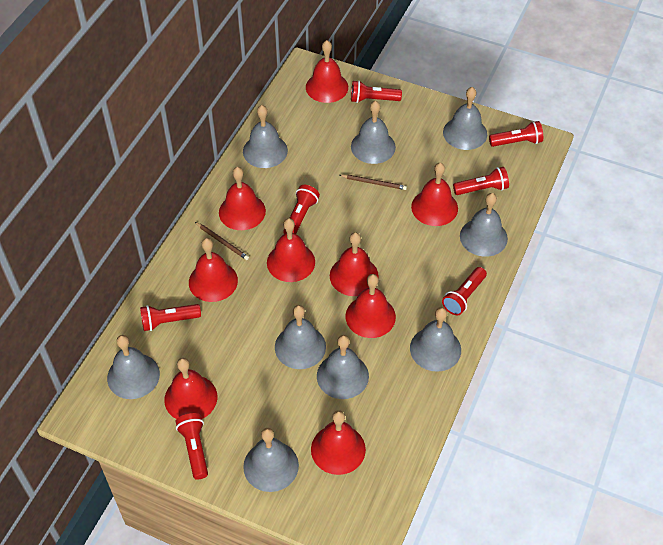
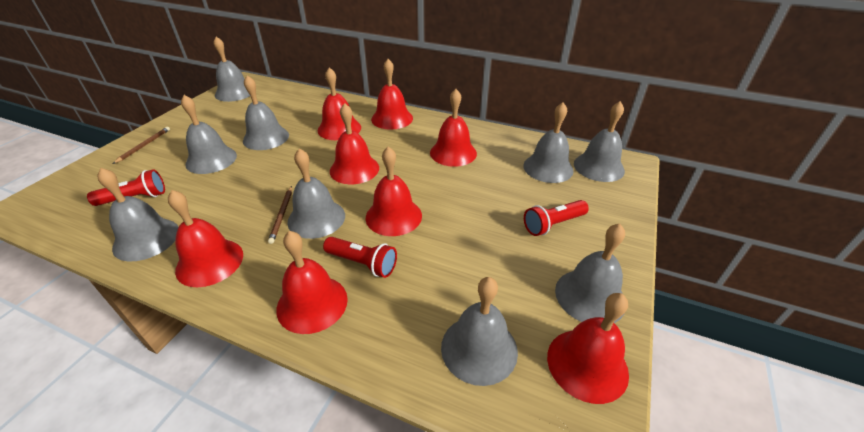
red bell: [164,358,217,419] [189,238,238,302] [219,167,266,230] [267,218,315,282] [306,40,348,103] [311,410,366,475] [330,232,379,296] [346,274,396,338] [411,163,458,226] = 9 -> [168,190,243,287] [276,231,348,334] [318,67,361,140] [330,103,379,184] [366,146,422,236] [371,59,413,130] [430,89,477,167] [547,293,629,404] = 8
red flashlight: [140,304,201,331] [176,413,208,480] [283,185,320,234] [351,80,402,103] [442,267,487,315] [453,167,509,195] [489,121,543,147] = 7 -> [87,169,165,206] [323,237,397,278] [524,200,589,236] = 3

